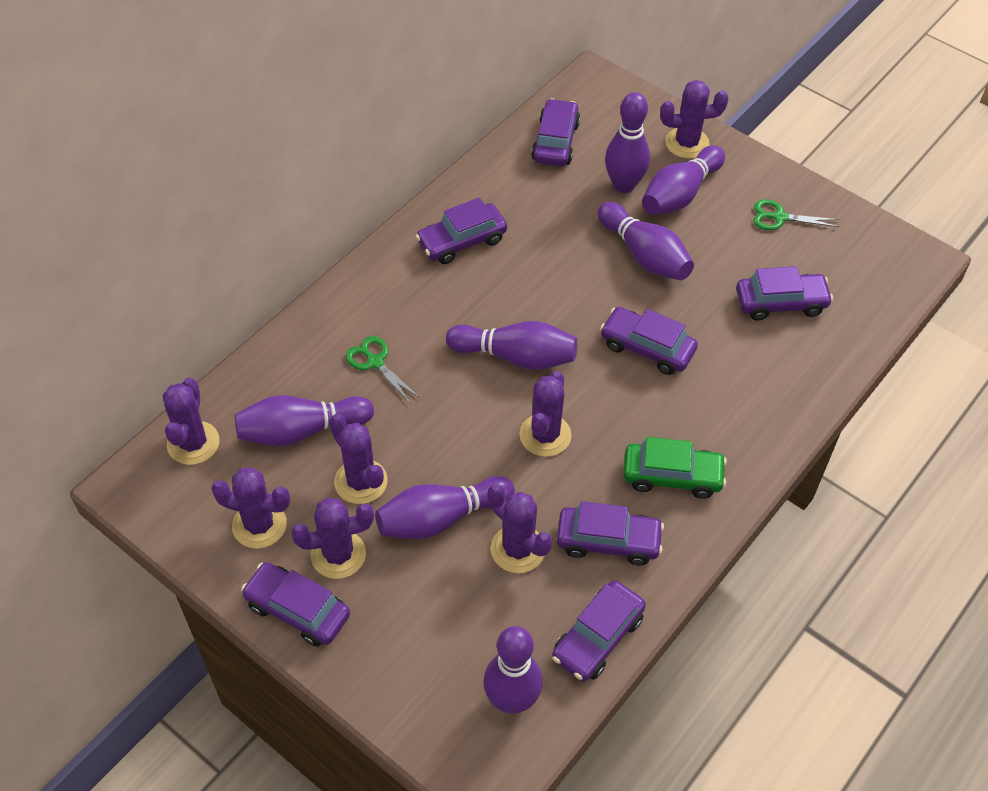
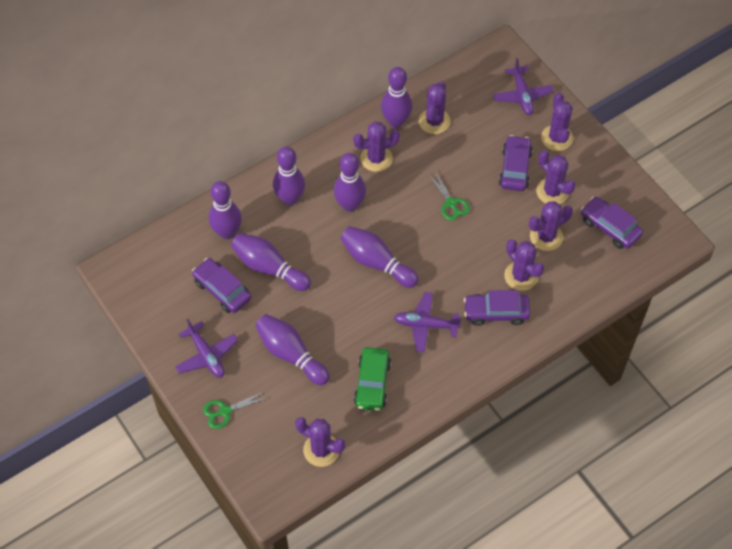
purple car: [241,562,350,647] [416,197,507,264] [531,98,580,166] [552,580,646,682] [557,501,664,565] [600,307,698,375] [736,266,833,321] = 7 -> [192,258,251,313] [464,290,530,326] [499,135,533,191] [581,197,643,249] = 4
purple plane: none = 0 -> [175,319,238,378] [394,292,461,352] [493,58,554,115] = 3

